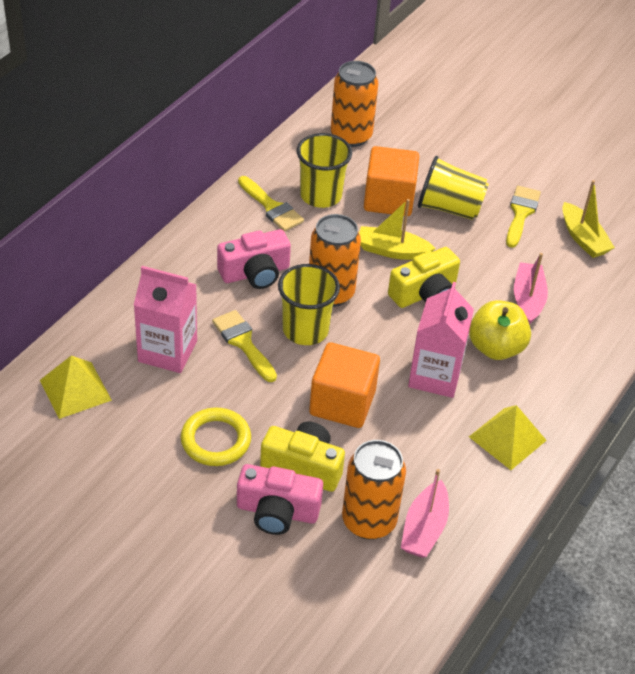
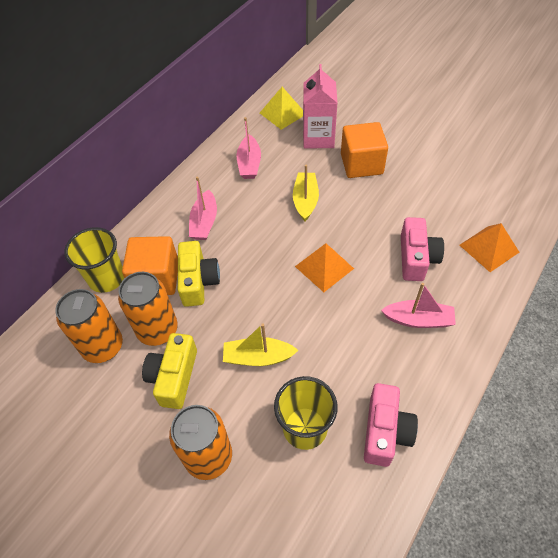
orange pyramid: none = 0 -> [295,243,354,292] [459,223,519,272] = 2
pink boat: [401,469,449,558] [514,253,548,324] = 2 -> [189,177,217,240] [237,117,261,179] [381,283,456,328] = 3
pink carton: [134,266,197,373] [408,282,474,398] = 2 -> [303,64,337,149] = 1
yellow apple: [469,300,531,360] = 1 -> none = 0
yellow brush: [212,310,277,382] [238,176,304,232] [506,186,541,248] = 3 -> none = 0
yellow cup: [278,264,340,345] [297,133,352,208] [418,156,489,220] = 3 -> [64,227,124,293] [274,376,338,450] = 2
yellow pyramid: [40,356,112,419] [469,405,547,470] = 2 -> [260,87,303,130] = 1
yellow ring: [181,408,251,466] = 1 -> none = 0

